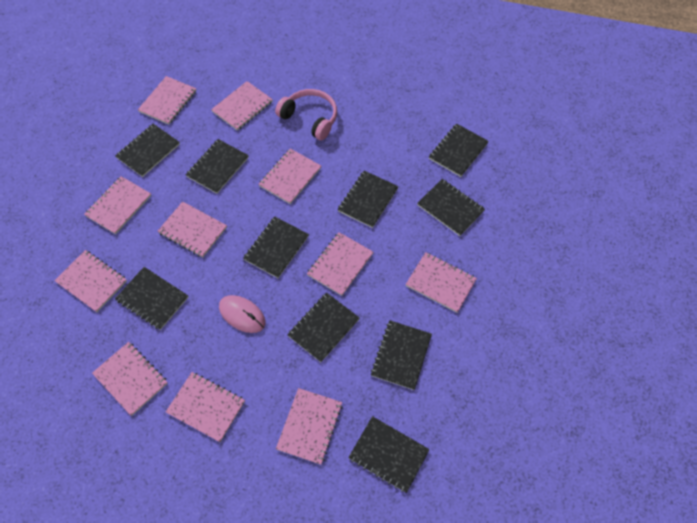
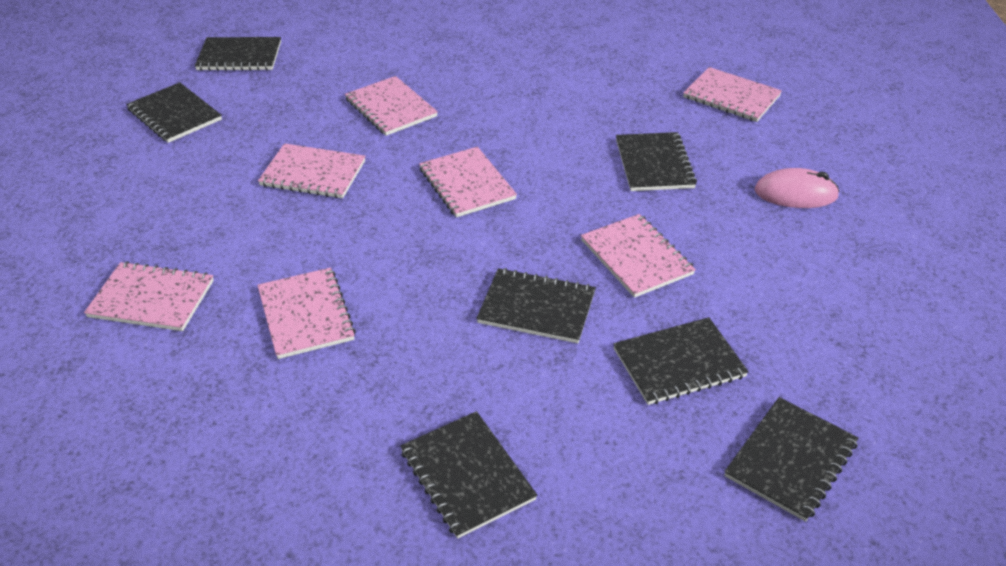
black notebook: [115,124,180,177] [115,267,188,330] [186,139,249,194] [243,217,309,278] [287,292,360,362] [337,171,399,228] [348,416,430,493] [371,320,432,390] [417,179,485,236] [429,124,489,177] = 10 -> [126,82,222,143] [195,37,281,71] [400,411,537,539] [476,268,596,343] [613,317,749,405] [616,132,697,191] [724,397,859,522] = 7
pink headphones: [275,89,337,140] = 1 -> none = 0
pink notebook: [54,250,127,312] [84,176,151,234] [92,342,168,416] [138,76,196,125] [158,202,227,257] [166,372,245,442] [211,81,273,131] [259,148,321,204] [276,388,342,465] [307,232,373,296] [406,252,477,313] = 11 -> [84,261,214,331] [258,143,366,198] [258,268,356,359] [345,76,438,136] [419,147,517,217] [581,214,696,298] [683,67,782,122] = 7

